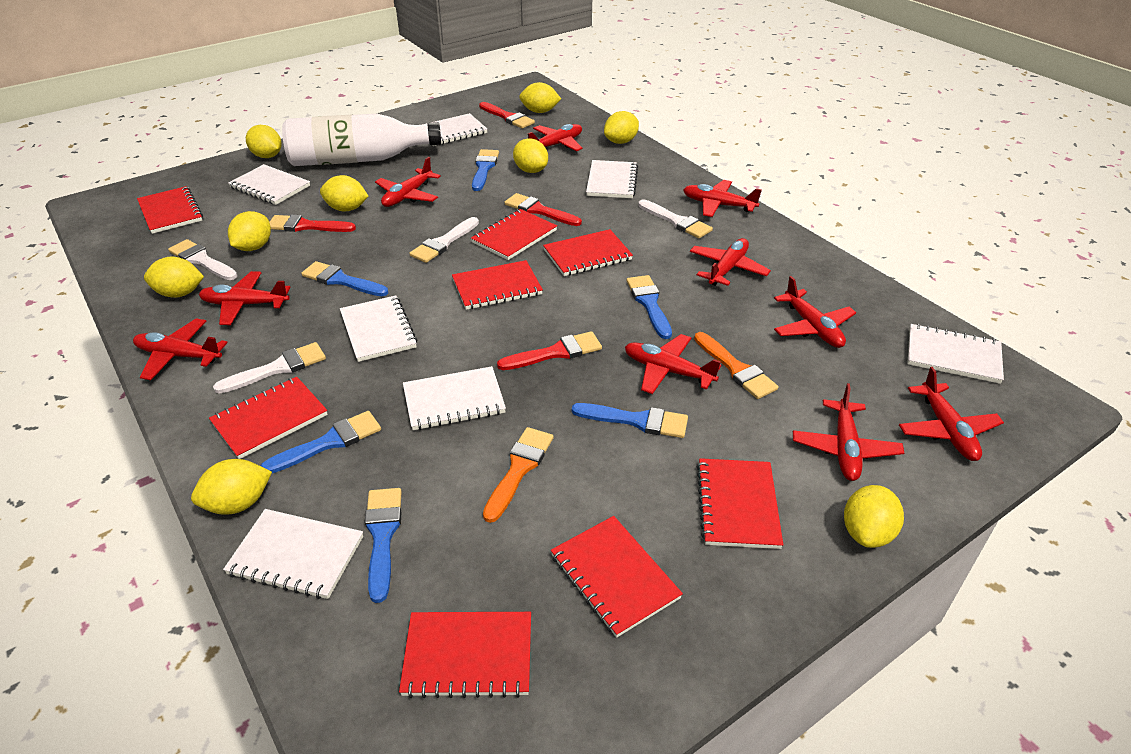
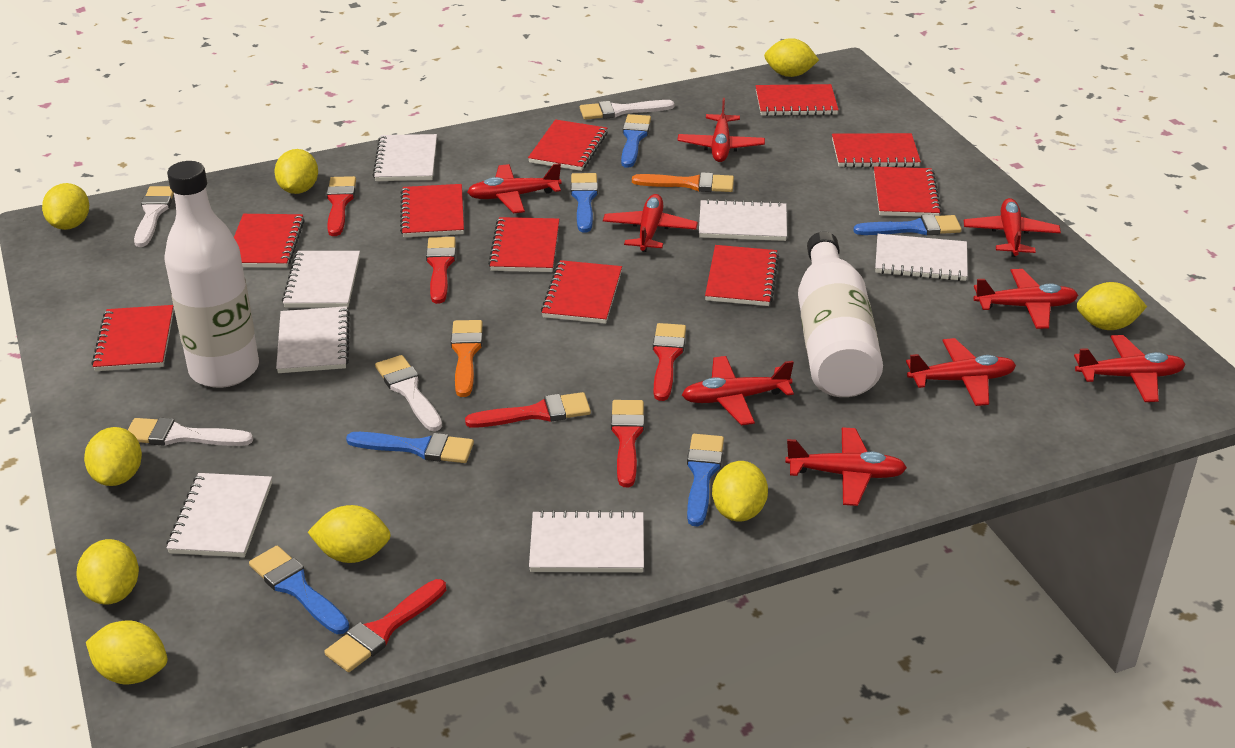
red brush: [269,215,356,232] [479,102,535,129] [497,331,602,370] [505,193,582,226] = 4 -> [324,579,446,672] [326,176,356,236] [426,237,456,304] [465,392,591,428] [611,400,644,487] [653,323,686,401] = 6
red notebook: [137,186,203,234] [209,377,328,459] [399,612,531,698] [452,260,543,310] [471,209,557,260] [543,229,633,276] [551,516,683,638] [696,458,783,549] = 8 -> [91,305,174,371] [234,214,305,268] [400,184,464,237] [488,217,559,272] [528,119,608,171] [541,260,622,324] [705,245,779,306] [756,84,839,116] [832,133,921,168] [874,166,942,217] = 10
red plane: [133,318,228,380] [199,271,291,325] [375,157,441,207] [528,124,583,151] [625,334,721,394] [683,180,762,217] [690,238,771,286] [774,276,856,348] [793,383,904,481] [899,367,1004,461] = 10 -> [467,163,562,214] [603,194,698,252] [678,98,765,162] [682,356,794,425] [785,427,907,506] [906,338,1016,406] [964,198,1061,257] [974,269,1078,329] [1074,335,1186,402] = 9
white bottle: [282,114,441,166] = 1 -> [165,161,259,388] [798,232,883,397] = 2

